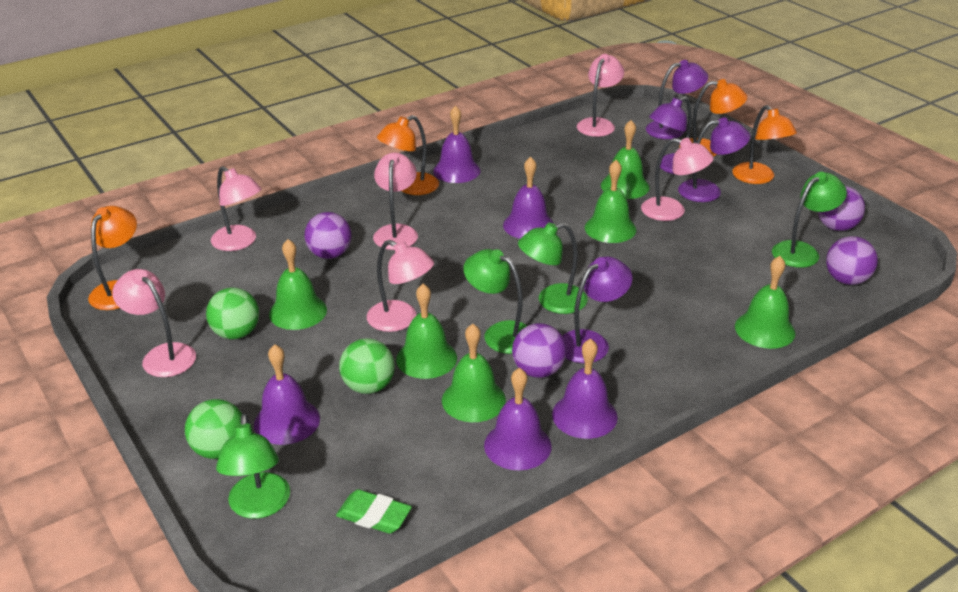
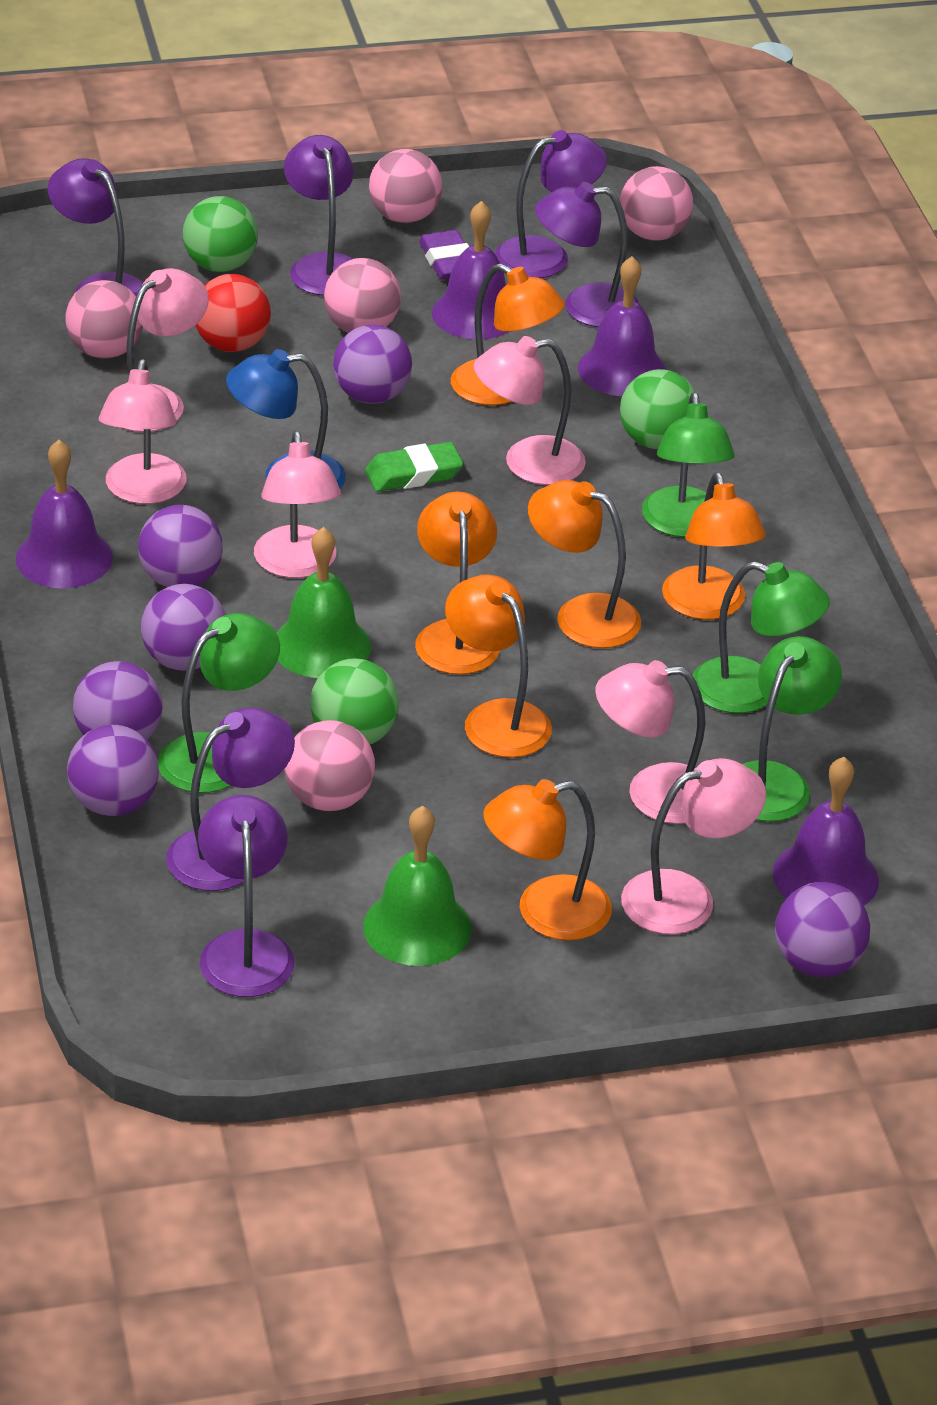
blue lamp: none = 0 -> [226,349,346,489] = 1
green bell: [269,239,327,330] [396,284,457,379] [442,324,506,422] [585,160,637,243] [601,120,650,199] [735,256,795,349] = 6 -> [277,527,371,678] [363,806,472,966] = 2
orange lamp: [88,206,137,310] [377,115,439,195] [679,79,747,157] [732,105,797,184] = 4 -> [415,492,500,675] [445,575,552,758] [451,264,565,405] [483,779,612,941] [528,480,641,648] [662,472,766,620] = 6
pink ball: none = 0 -> [65,280,143,358] [284,720,375,811] [324,258,401,333] [369,149,442,223] [620,166,693,241] = 5
purple ball: [304,212,352,259] [512,323,566,378] [818,186,865,231] [826,236,878,285] = 4 -> [67,725,159,816] [73,661,163,740] [138,505,223,587] [141,584,226,671] [333,325,412,404] [775,882,870,977] = 6
purple bell: [254,344,320,445] [433,105,480,183] [484,368,552,470] [503,157,554,239] [552,338,618,439] = 5 -> [16,440,113,588] [432,201,510,340] [578,256,666,396] [773,757,879,905] = 4
purple eraser: none = 0 -> [419,230,469,280] = 1
purple lamp: [562,257,633,363] [646,60,708,139] [649,96,692,174] [678,117,750,202] = 4 -> [48,158,144,296] [166,708,295,891] [198,795,294,997] [284,135,354,296] [495,130,607,278] [535,182,640,327] = 6
red ball: none = 0 -> [195,274,271,352] = 1

